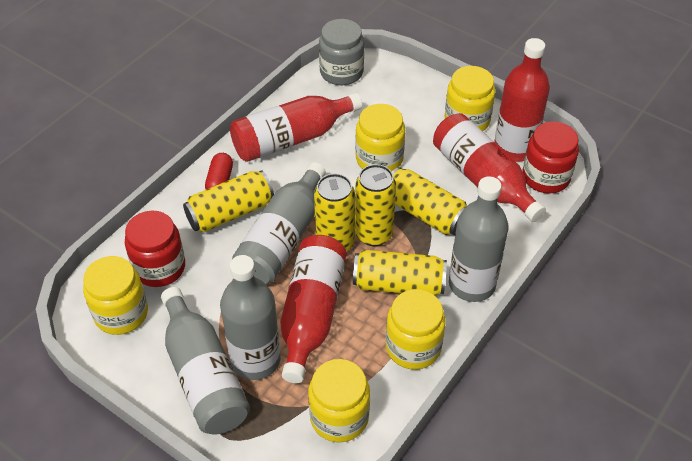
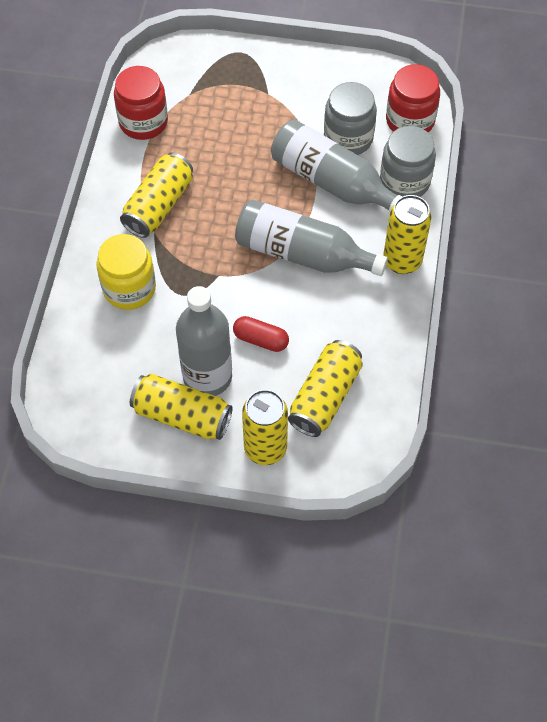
grey bottle: [161,287,250,434] [220,255,281,380] [232,162,326,284] [449,176,508,302] = 4 -> [176,286,232,396] [235,200,388,276] [271,119,403,212] = 3
grey jar: [319,19,364,85] = 1 -> [324,82,377,155] [380,126,436,197] = 2
red bottle: [230,93,362,162] [280,235,347,383] [433,113,546,222] [494,38,550,162] = 4 -> none = 0
yellow jar: [83,256,148,335] [308,359,370,442] [355,104,405,171] [386,289,446,370] [445,66,495,131] = 5 -> [96,234,156,310] = 1

